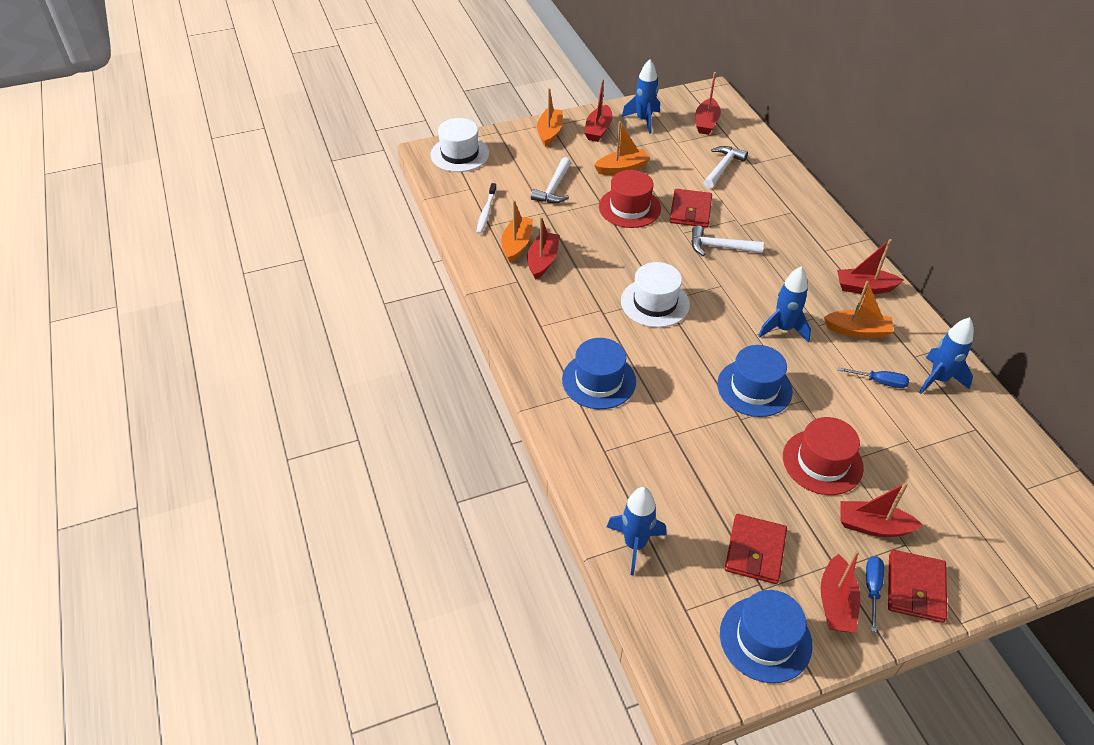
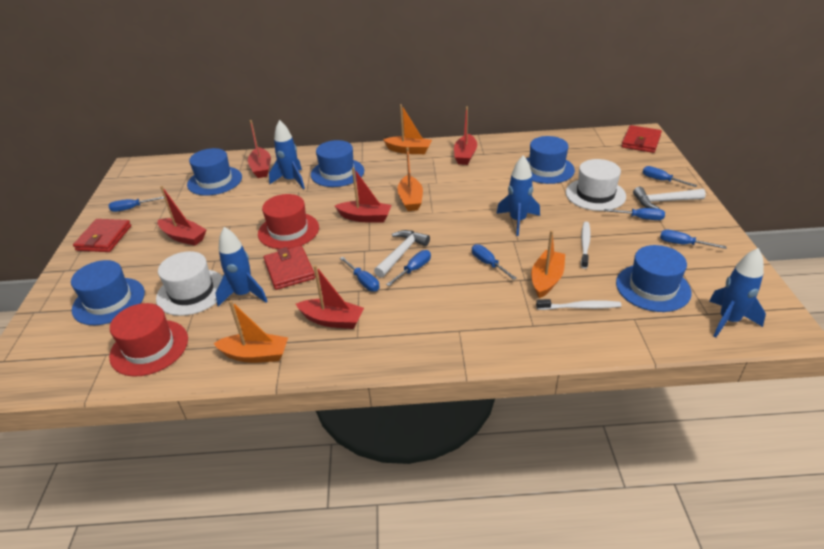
blue hat: [562,338,636,409] [717,345,793,417] [720,590,813,683] = 3 -> [71,260,145,325] [187,148,242,196] [311,140,364,187] [526,136,575,184] [616,245,692,312] = 5
blue screwdriver: [838,367,909,388] [866,556,884,632] = 2 -> [109,197,164,212] [340,257,379,291] [386,250,431,286] [472,244,516,280] [604,208,665,220] [643,166,697,187] [660,230,727,249] = 7
red boat: [527,216,559,280] [584,79,613,142] [696,72,721,135] [821,550,860,633] [837,239,904,294] [840,482,923,537] = 6 -> [158,186,206,246] [248,120,271,178] [296,265,364,329] [335,167,392,222] [454,107,477,165] = 5
white hammer: [531,157,571,203] [691,225,764,256] [704,146,748,189] = 3 -> [374,230,430,278] [633,187,706,209] = 2
white toothbrush: [476,183,497,234] = 1 -> [536,299,621,310] [581,222,591,269] = 2

